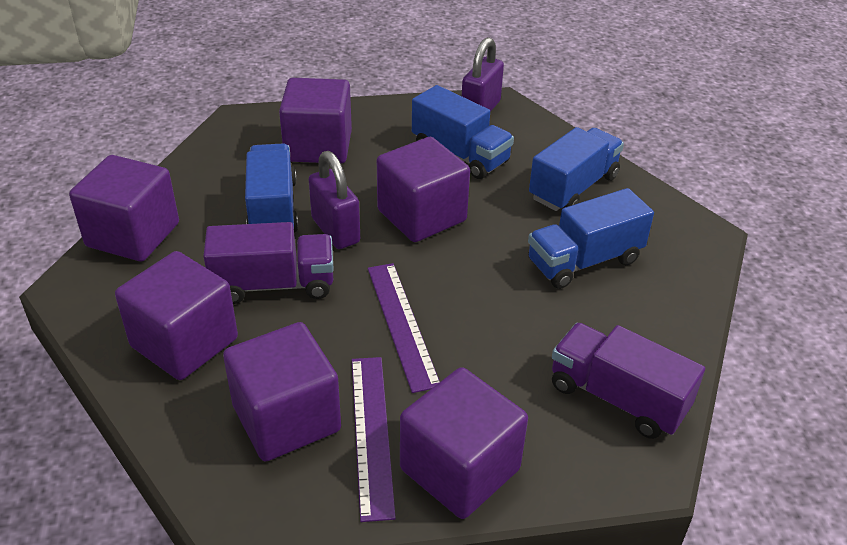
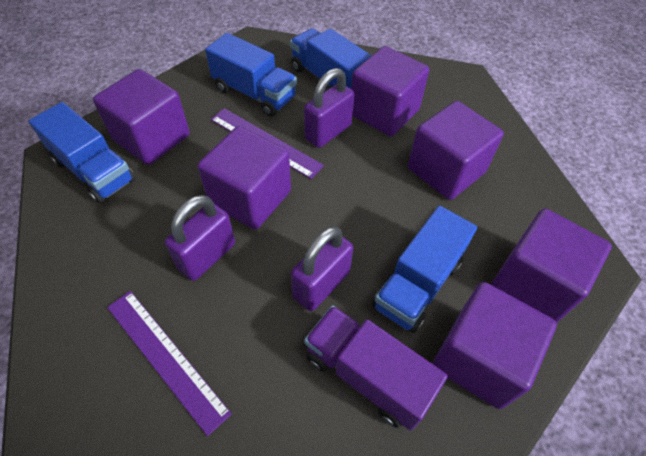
purple padlock: [308,151,360,249] [462,37,504,112] = 2 -> [165,195,235,281] [291,226,353,311] [304,68,354,148] = 3
purple truck: [203,222,334,304] [552,323,705,439] = 2 -> [304,305,448,431] = 1

